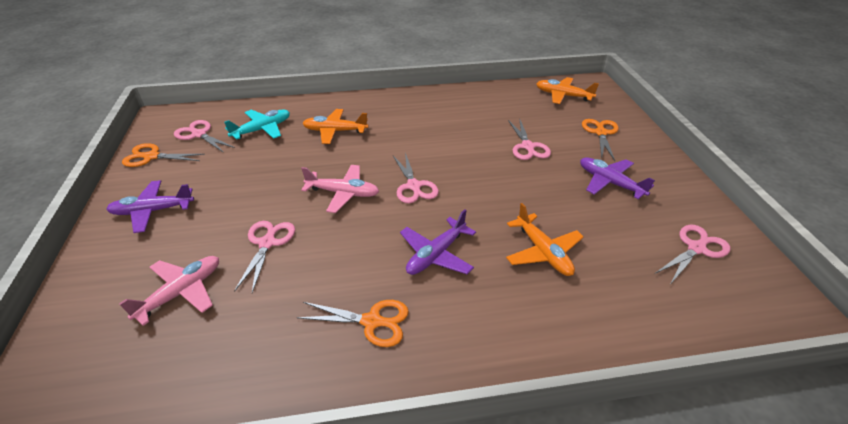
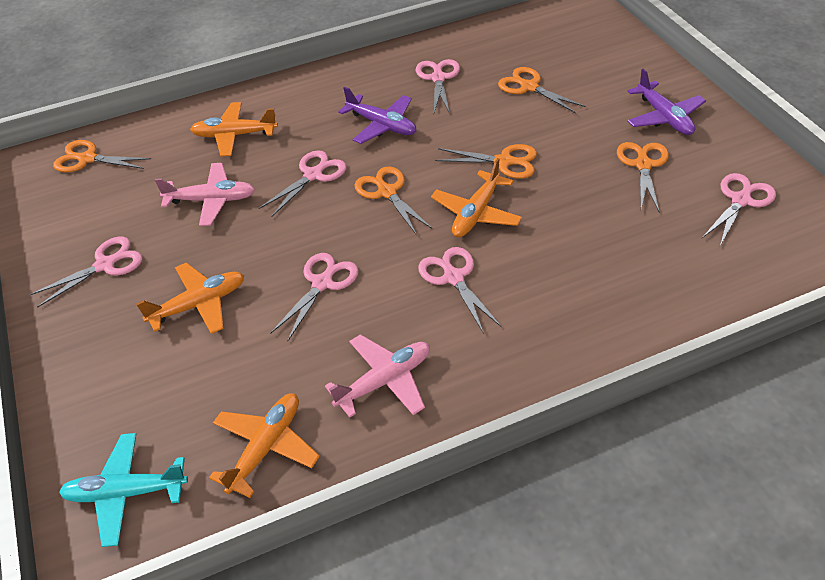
orange plane: [302,109,368,144] [506,203,584,276] [536,77,599,104] = 3 -> [136,262,244,334] [190,102,278,156] [209,393,320,498] [431,158,522,237] = 4
orange scissors: [122,143,205,167] [296,300,409,347] [582,119,619,161] = 3 -> [53,140,151,172] [354,166,432,235] [435,144,537,179] [498,67,586,113] [617,142,669,211] = 5
pink scissors: [174,120,235,153] [234,221,295,293] [393,153,439,203] [508,120,551,160] [656,225,731,283] = 5 -> [29,237,142,307] [259,150,347,217] [270,253,359,341] [416,59,460,114] [418,247,502,334] [702,173,776,246] = 6
purple plane: [106,180,194,233] [400,209,476,275] [580,157,655,199] = 3 -> [338,87,416,144] [627,69,706,135] = 2

